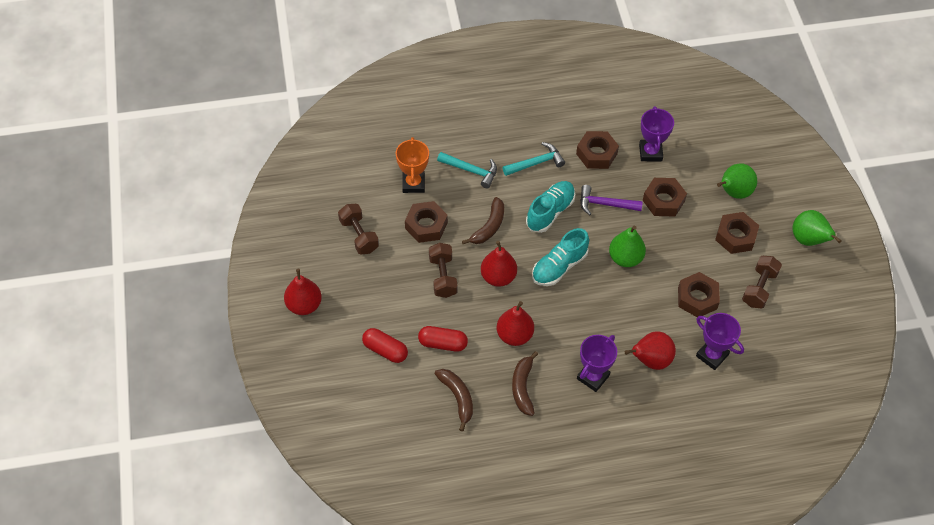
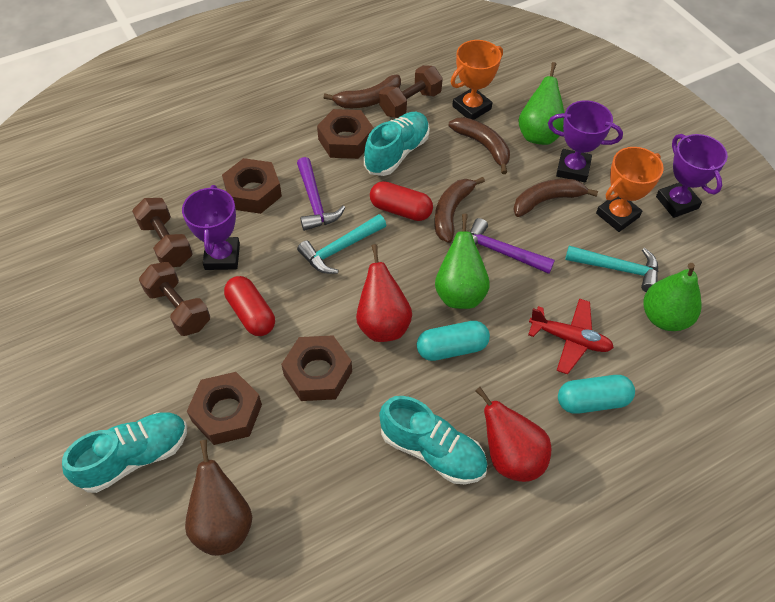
brown banana: [435,369,473,431] [462,197,504,244] [512,351,538,416] = 3 -> [324,75,401,108] [435,177,485,243] [449,117,510,174] [513,179,598,217] = 4
brown nut: [405,201,448,243] [576,131,619,169] [643,178,687,217] [678,272,720,317] [715,212,759,254] = 5 -> [187,372,262,445] [222,158,282,214] [281,335,352,401] [317,109,374,159] = 4
brown pear: none = 0 -> [185,440,252,556] = 1
orange trophy: [396,137,429,193] = 1 -> [451,40,503,120] [596,147,664,232] = 2
purple hammer: [580,185,643,215] = 1 -> [297,157,345,231] [470,218,555,274] = 2
red pear: [284,269,322,315] [481,241,517,287] [497,301,534,346] [625,331,676,370] = 4 -> [356,244,412,342] [475,387,551,482] = 2
red plane: none = 0 -> [528,298,614,375] = 1
turquoise capsule: none = 0 -> [417,321,490,361] [558,375,635,414] = 2
turquoise shoe: [526,181,575,233] [532,228,589,286] = 2 -> [62,412,187,493] [364,112,430,176] [379,396,488,484] = 3

